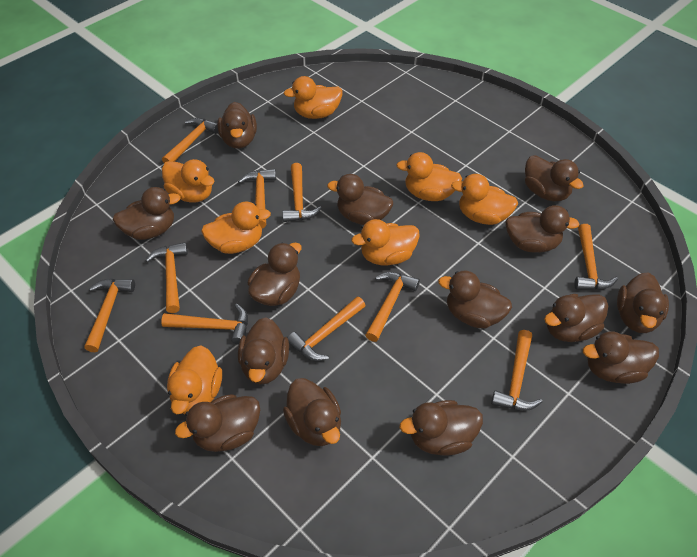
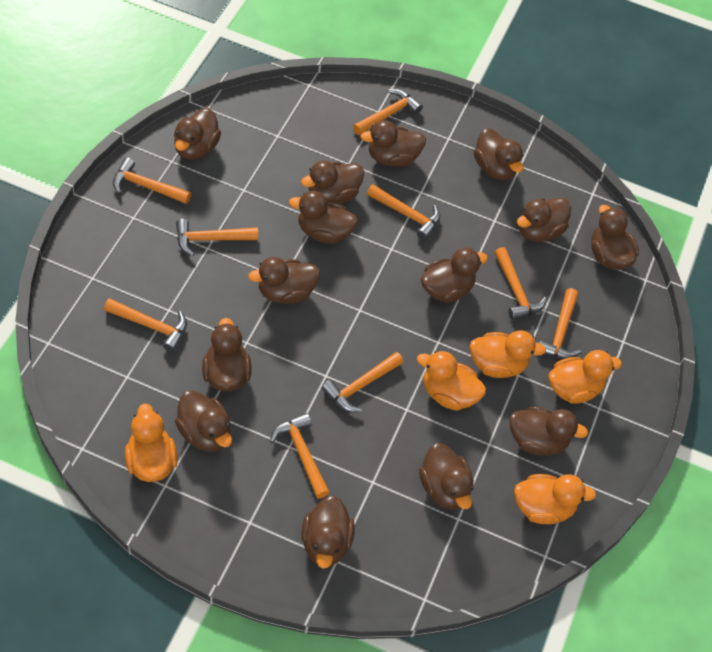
orange duck: [162,159,215,203] [167,346,222,414] [201,202,271,254] [284,76,342,119] [352,219,420,266] [396,152,462,201] [451,174,518,225] = 7 -> [125,403,178,482] [417,351,486,411] [469,330,546,378] [514,474,596,524] [548,350,622,404] = 5
orange hammer: [84,279,135,352] [145,242,188,313] [161,304,248,345] [162,118,218,163] [238,169,276,229] [282,163,322,222] [287,297,366,361] [366,272,420,342] [491,330,542,411] [574,224,618,290] = 10 -> [104,298,187,352] [113,157,191,204] [176,219,258,256] [270,413,330,499] [322,352,403,412] [353,89,423,135] [367,184,440,240] [494,247,547,320] [539,288,581,359] = 9

